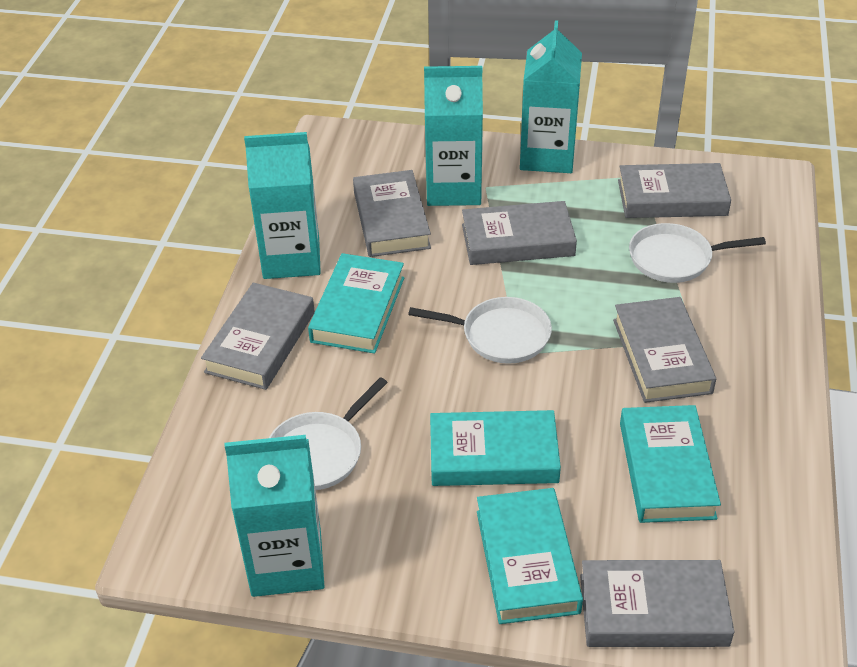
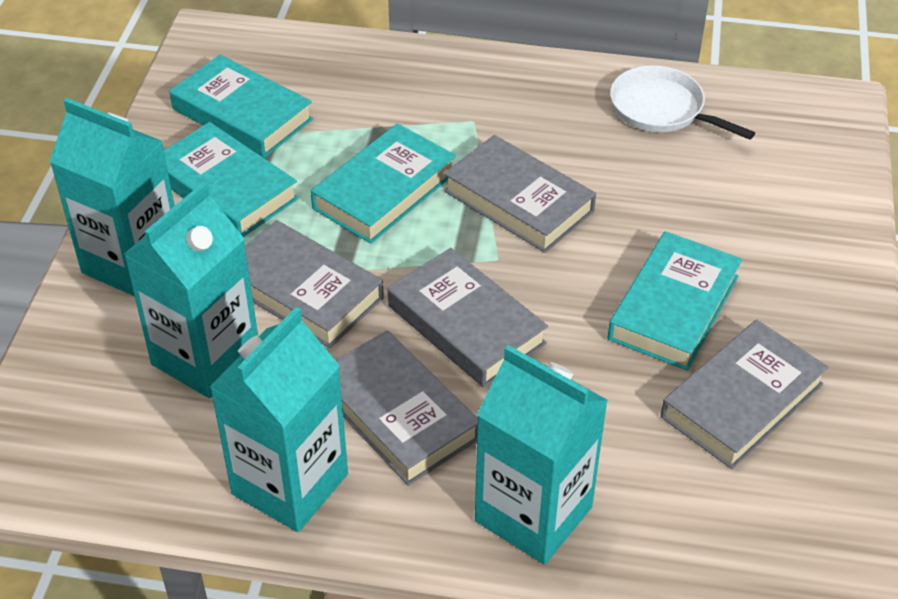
grey book: [201,283,315,390] [353,170,431,257] [462,201,577,265] [580,560,734,647] [613,297,716,403] [618,163,731,218] = 6 -> [245,220,384,348] [336,330,478,486] [388,248,548,388] [444,135,596,253] [661,320,829,469] = 5
white pan: [269,377,388,490] [408,297,552,364] [629,223,766,283] = 3 -> [610,66,755,140] = 1

